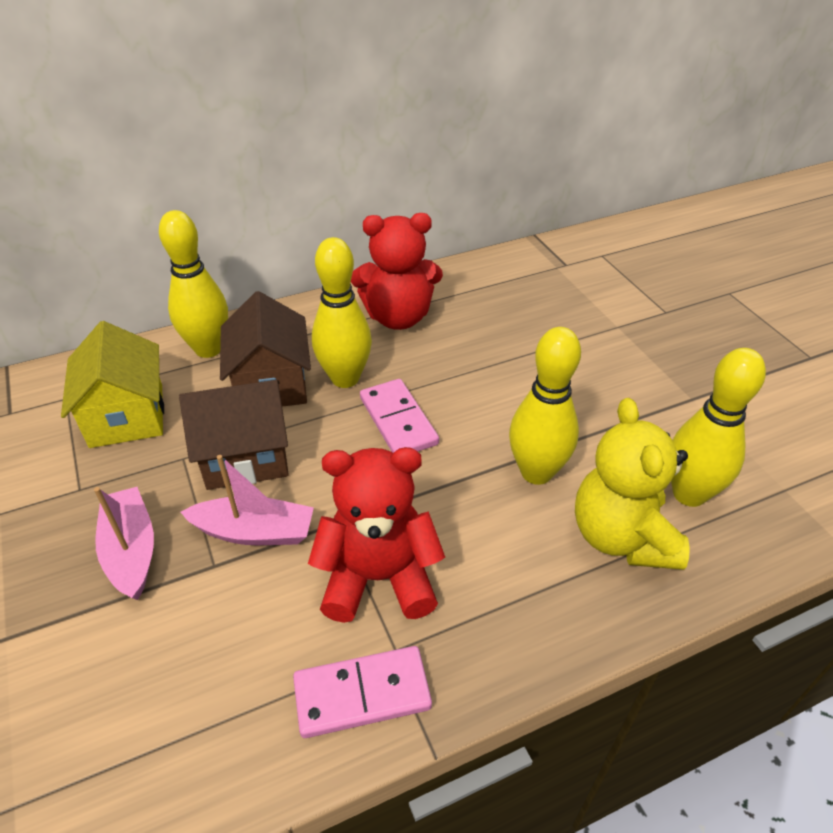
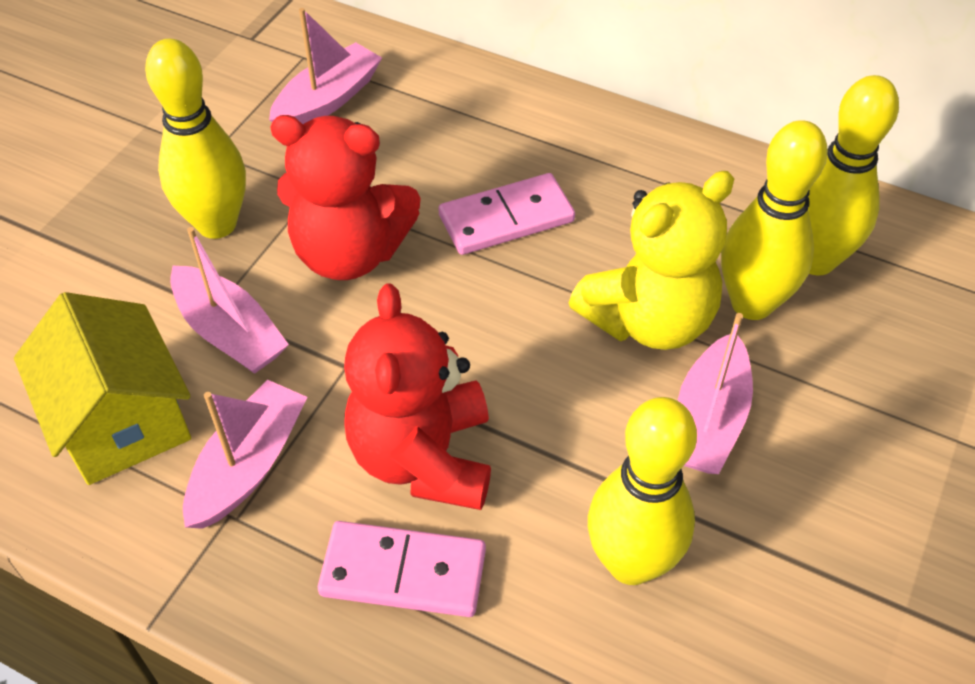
brown house: [179,380,289,490] [220,291,311,407] = 2 -> none = 0
pink boat: [94,487,154,600] [180,455,314,545] = 2 -> [170,227,289,374] [183,380,307,529] [269,8,382,124] [677,313,753,474] = 4

